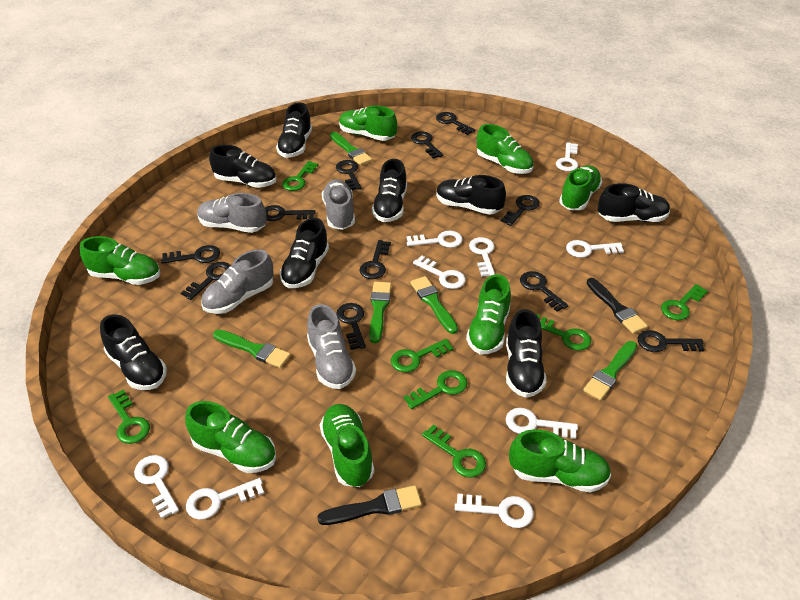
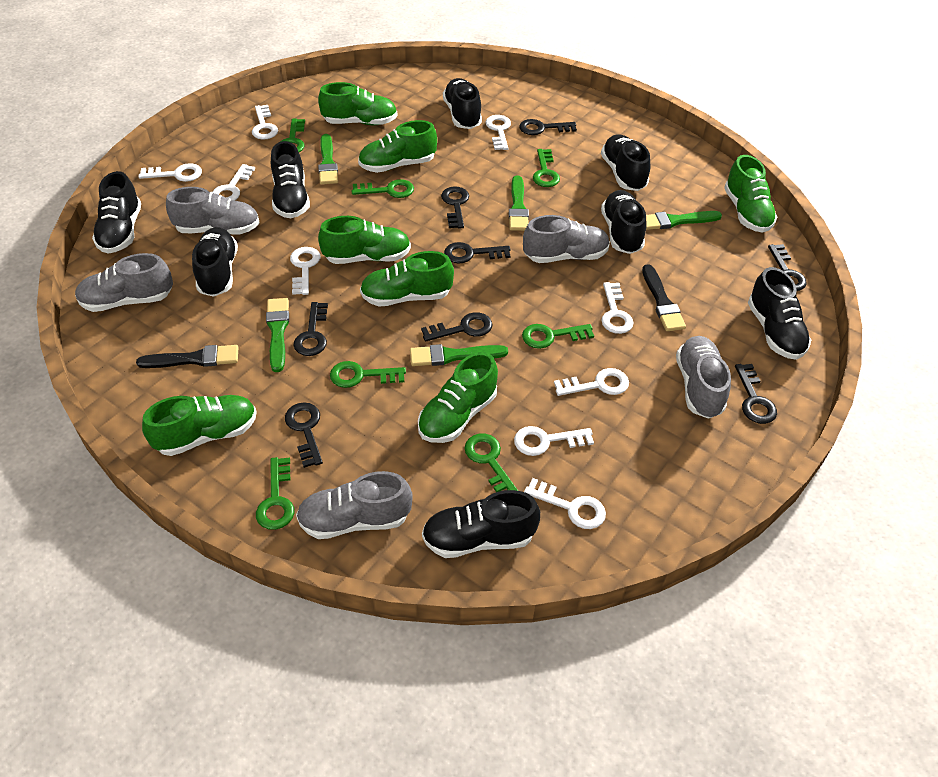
black key: [161,245,220,264] [181,262,231,300] [265,205,316,221] [336,160,362,190] [336,303,366,350] [360,240,391,279] [411,131,443,159] [436,112,475,135] [501,195,540,226] [520,271,568,312] [638,330,705,352] = 11 -> [285,402,323,468] [293,302,328,356] [421,312,493,342] [441,187,469,228] [444,242,510,263] [519,119,577,135] [735,364,777,424] [768,244,807,291] = 8
green shoe: [80,236,160,285] [185,401,276,473] [320,404,374,487] [339,105,397,141] [466,274,511,354] [477,124,534,174] [509,429,611,492] [559,165,602,210] = 8 -> [142,395,257,456] [318,82,398,125] [318,216,411,264] [358,120,437,173] [360,251,454,307] [418,352,498,443] [724,155,777,233] = 7
grey shoe: [197,193,267,233] [201,249,273,314] [307,304,356,389] [322,179,355,230] = 4 -> [75,253,173,312] [166,187,260,234] [296,471,413,539] [523,215,610,263] [676,336,731,419] = 5

